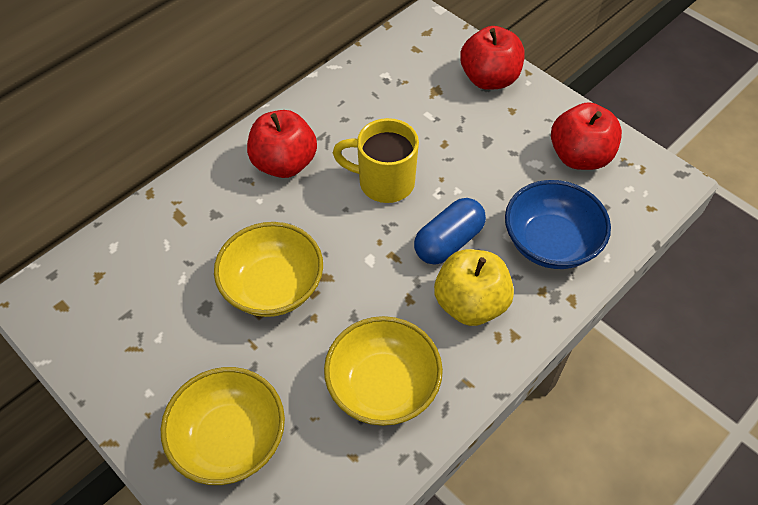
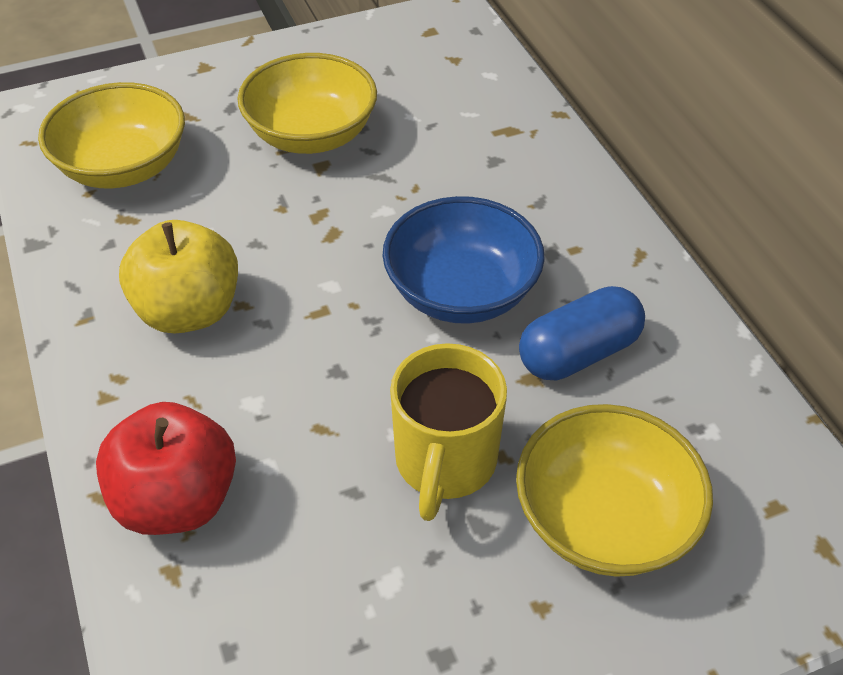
red apple: [247,110,317,178] [460,26,524,90] [551,102,622,170] = 3 -> [96,402,236,535] = 1

